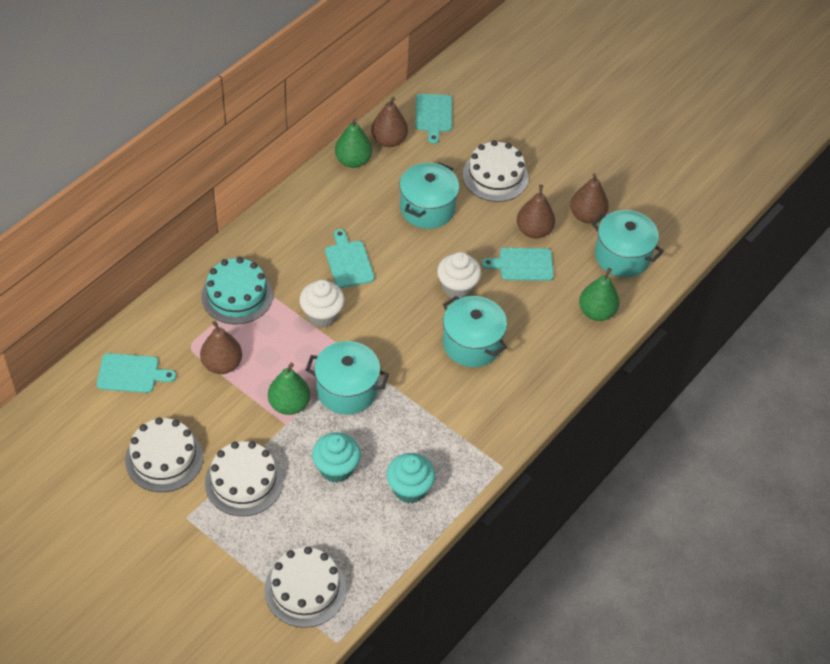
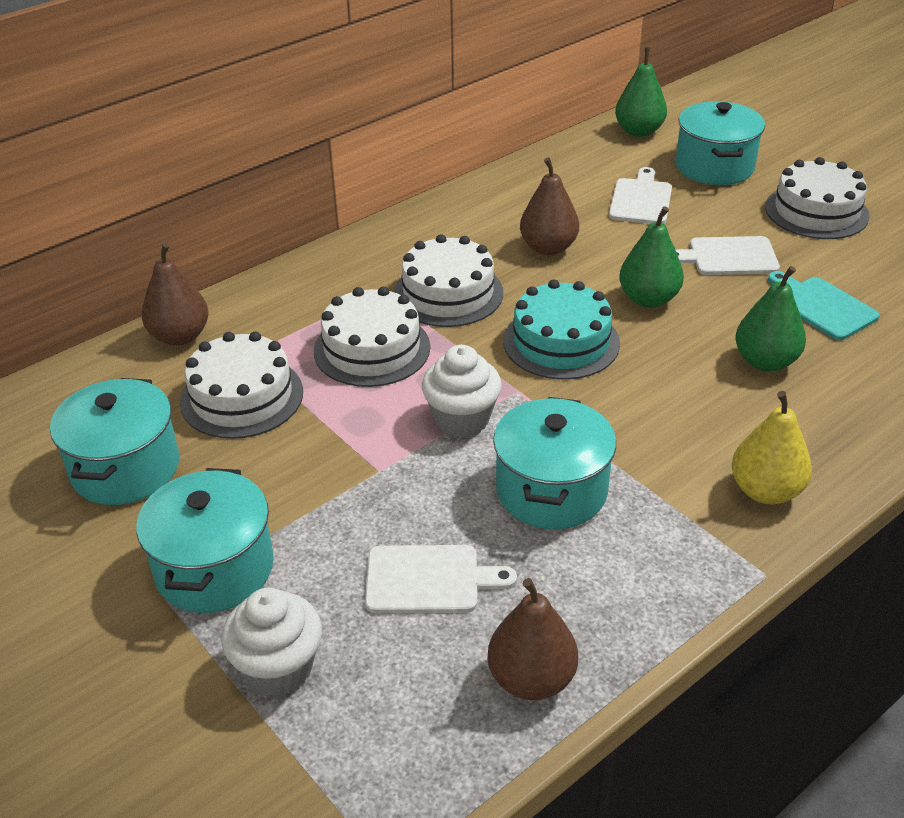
brown pear: [200,321,242,374] [371,97,408,147] [517,185,555,239] [570,173,609,223] = 4 -> [142,243,209,346] [487,578,578,700] [520,158,579,255] = 3
turquoise cupcake: [312,432,361,483] [387,453,435,503] = 2 -> none = 0
turquoise cutting board: [97,353,176,393] [325,229,375,288] [415,94,452,144] [482,248,554,281] = 4 -> [768,271,880,340] = 1
white cutting board: none = 0 -> [365,545,517,613] [609,167,672,224] [675,236,780,275] = 3
yellow pear: none = 0 -> [732,391,812,504] = 1

